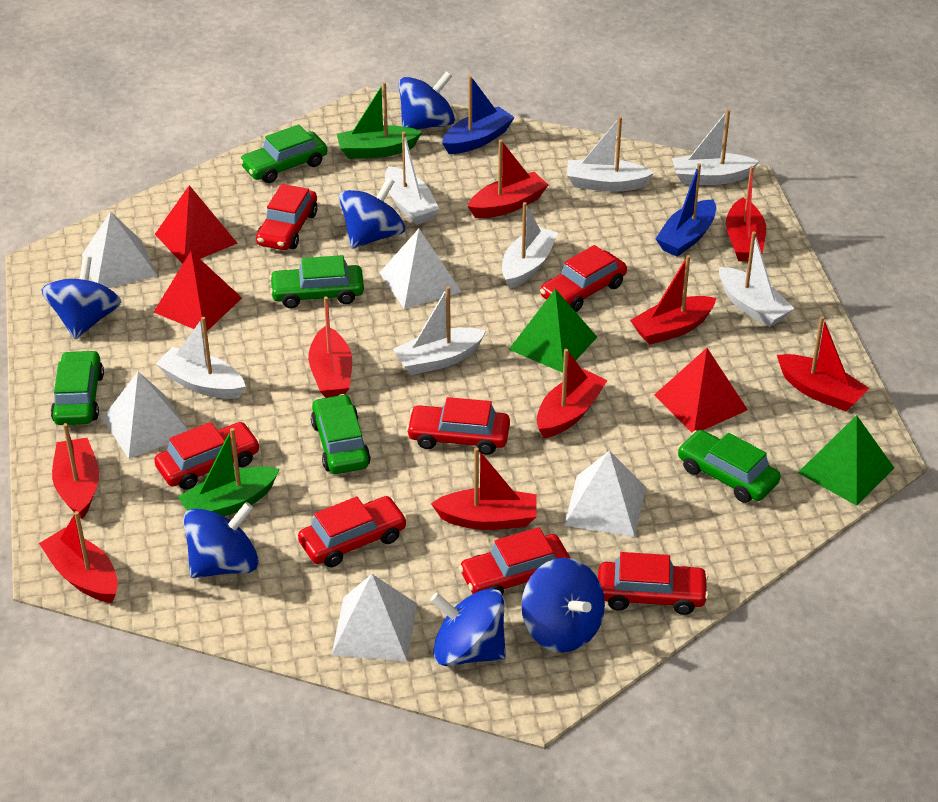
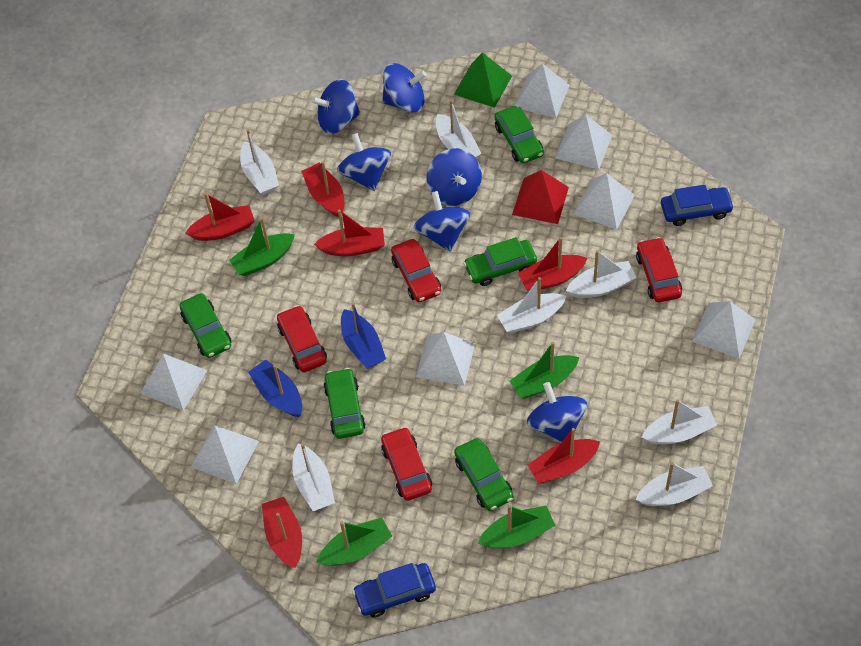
blue car: none = 0 -> [352,563,436,618] [661,185,734,226] = 2
green boat: [178,428,279,516] [337,82,422,159] = 2 -> [229,217,295,276] [317,517,392,566] [478,505,556,548] [510,342,579,399] = 4
green pyramid: [508,289,597,373] [798,415,894,506] = 2 -> [454,52,512,108] = 1
red boat: [39,511,118,603] [52,423,99,519] [308,296,352,398] [431,448,536,530] [468,140,549,218] [537,349,608,438] [630,255,716,345] [726,166,766,261] [777,316,869,411] = 9 -> [186,193,255,241] [262,497,302,568] [301,161,345,217] [314,210,385,256] [518,237,588,291] [528,428,600,484] = 6
red car: [154,422,260,490] [256,184,317,250] [298,496,407,567] [406,397,510,455] [459,527,571,595] [540,245,627,312] [598,552,709,615] = 7 -> [277,305,327,372] [381,427,432,501] [391,239,441,302] [636,237,682,302] = 4
red pyramid: [154,251,242,331] [155,185,238,264] [654,348,748,433] = 3 -> [512,170,569,224] = 1
white pyramid: [82,212,157,288] [102,371,188,459] [332,574,417,662] [379,229,461,309] [564,451,646,537] = 5 -> [140,354,207,411] [191,425,259,484] [416,332,475,386] [514,64,570,118] [555,115,612,170] [573,173,635,230] [692,301,756,359] = 7

